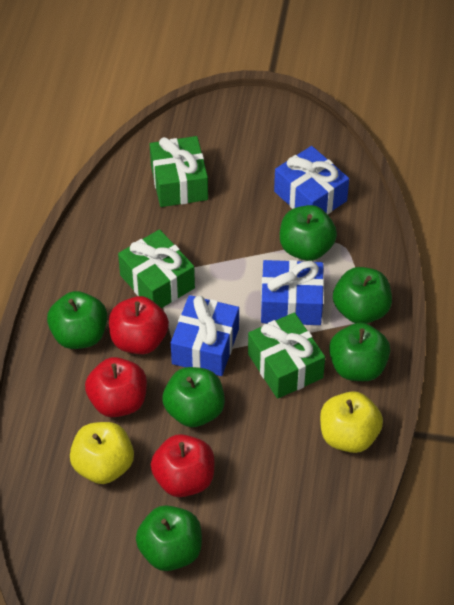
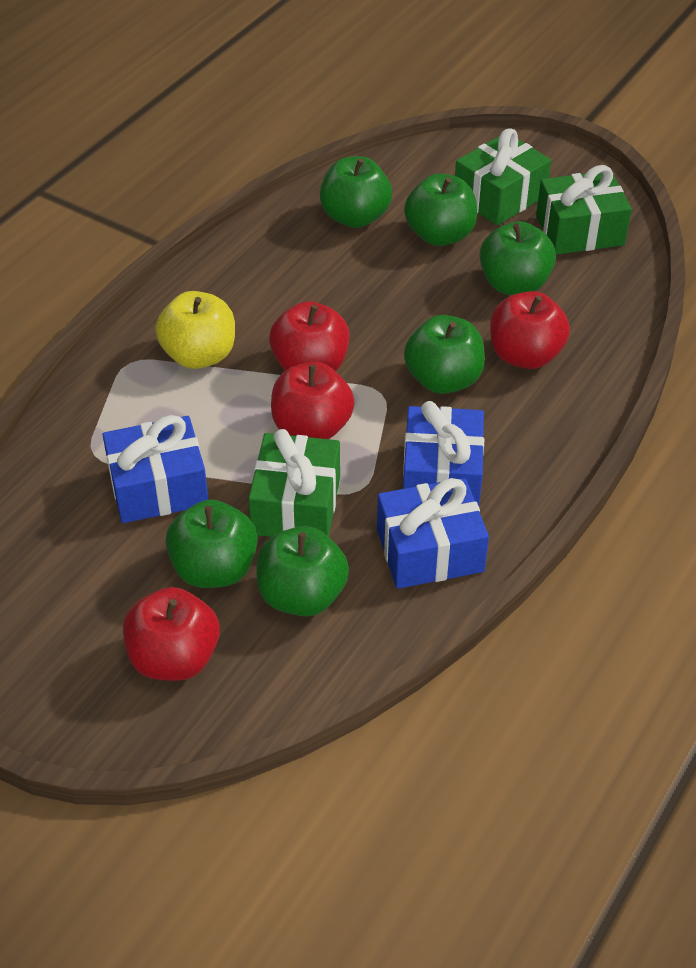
red apple: [85,357,147,417] [109,296,169,354] [151,434,214,497] = 3 -> [123,587,220,681] [269,301,350,371] [271,362,355,439] [490,291,570,369] = 4
yellow apple: [70,422,134,484] [320,391,383,453] = 2 -> [155,291,235,369] = 1

